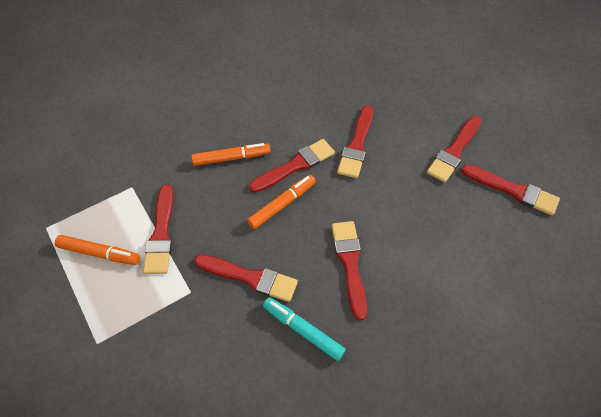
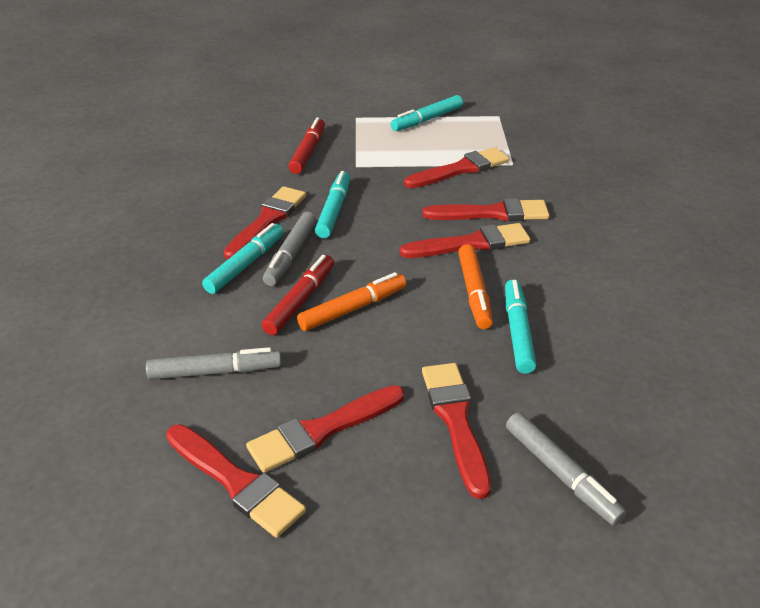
grey marker: none = 0 -> [146,347,282,380] [263,212,317,286] [506,412,627,526] = 3
orange marker: [55,235,140,265] [191,143,270,166] [247,175,316,229] = 3 -> [297,272,406,331] [458,244,493,329] = 2
red marker: none = 0 -> [262,255,334,335] [288,118,325,174] = 2
turquoise marker: [263,297,346,361] = 1 -> [202,223,284,294] [315,171,350,238] [391,95,463,131] [505,280,536,374] = 4

